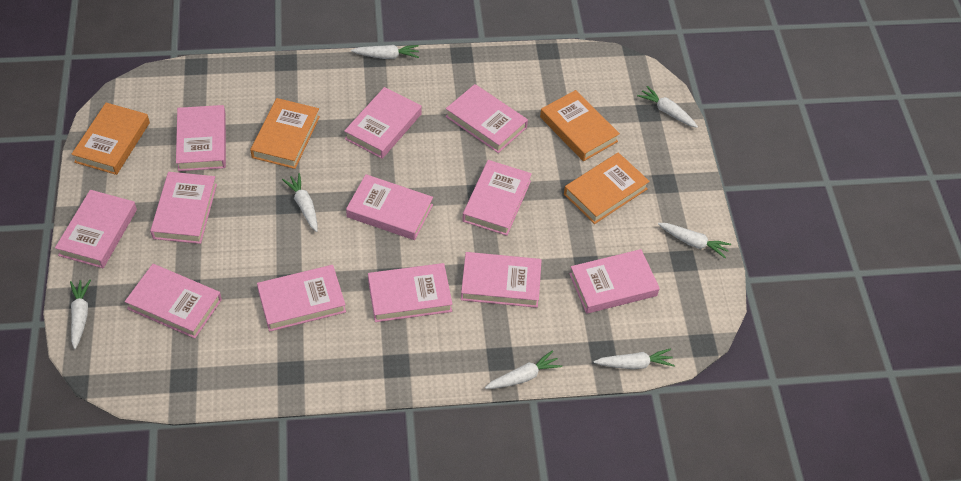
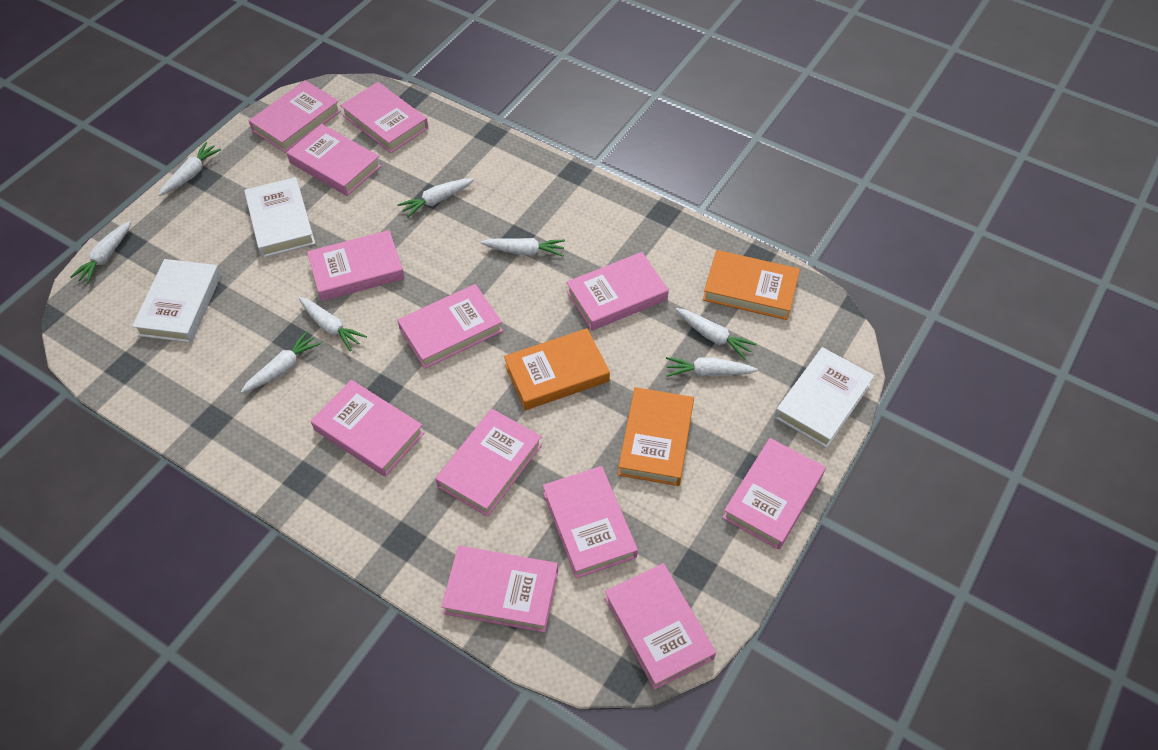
orange book: [71,102,150,175] [250,98,320,169] [540,90,620,161] [564,152,650,224] = 4 -> [504,328,610,410] [618,387,694,486] [703,250,800,320] = 3
white book: none = 0 -> [132,259,221,343] [244,177,315,258] [774,347,874,448] = 3
white carrot: [70,280,91,349] [282,173,318,232] [351,45,419,59] [485,350,562,389] [594,348,675,369] [637,86,698,128] [658,223,731,258] = 7 -> [70,221,131,284] [158,142,221,196] [241,331,321,393] [299,297,367,351] [398,178,474,218] [481,238,565,257] [666,357,758,377] [676,308,757,359] = 8

